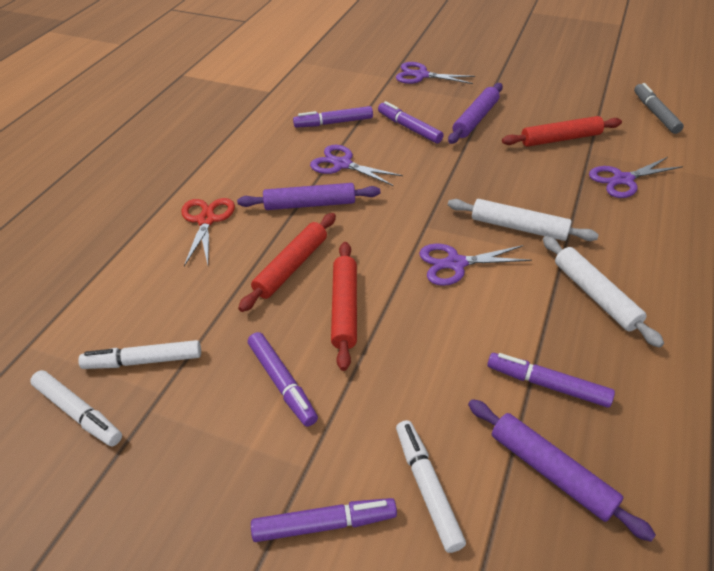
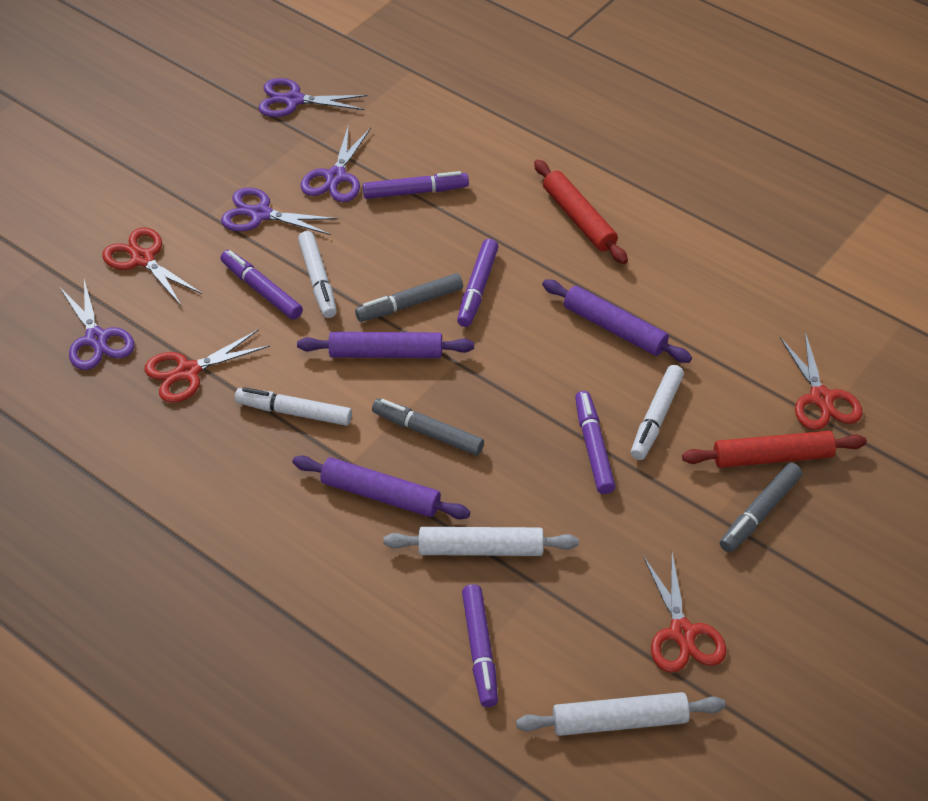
grey marker: [634,83,684,134] = 1 -> [355,273,463,322] [372,398,484,455] [720,463,802,553] = 3
red rolling pin: [238,213,336,312] [331,242,357,371] [502,116,622,147] = 3 -> [534,159,628,264] [682,431,867,468] = 2
red scissors: [181,198,235,266] = 1 -> [102,227,202,305] [144,330,270,403] [643,553,726,673] [780,332,863,430] = 4

